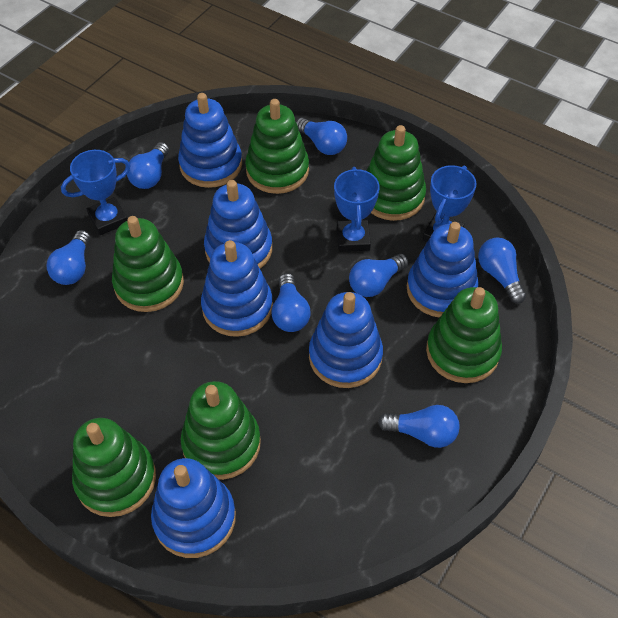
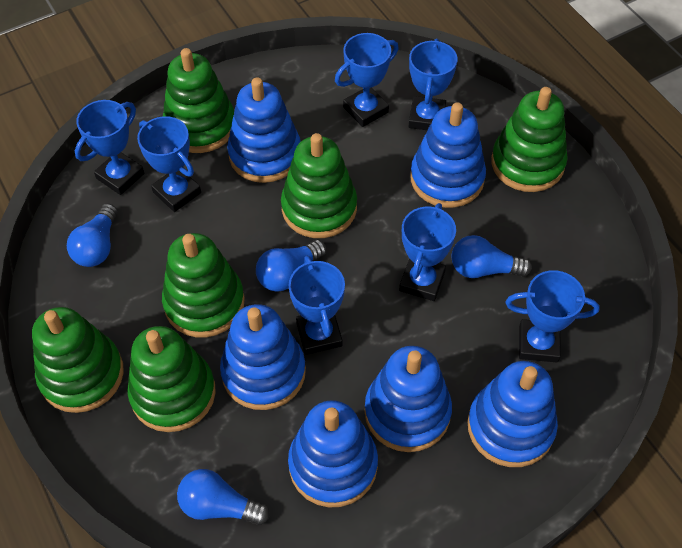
blue light bulb: [47,230,90,285] [127,142,169,189] [271,273,311,332] [296,118,347,155] [349,254,408,297] [378,405,459,448] [478,238,526,304] = 7 -> [67,203,118,267] [177,469,270,525] [256,239,326,292] [451,235,532,278] = 4
blue trophy: [61,150,130,235] [334,167,380,252] [423,165,476,242] = 3 -> [75,100,144,195] [137,116,201,212] [288,256,345,355] [335,33,399,127] [399,203,456,301] [409,39,458,130] [505,270,600,362] = 7

